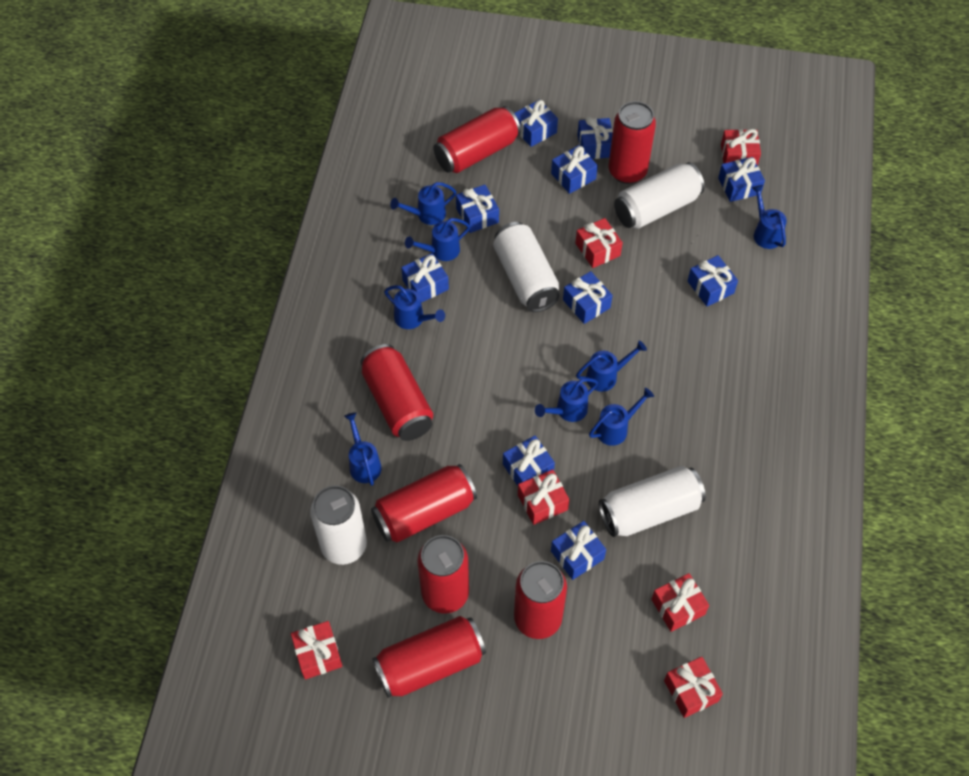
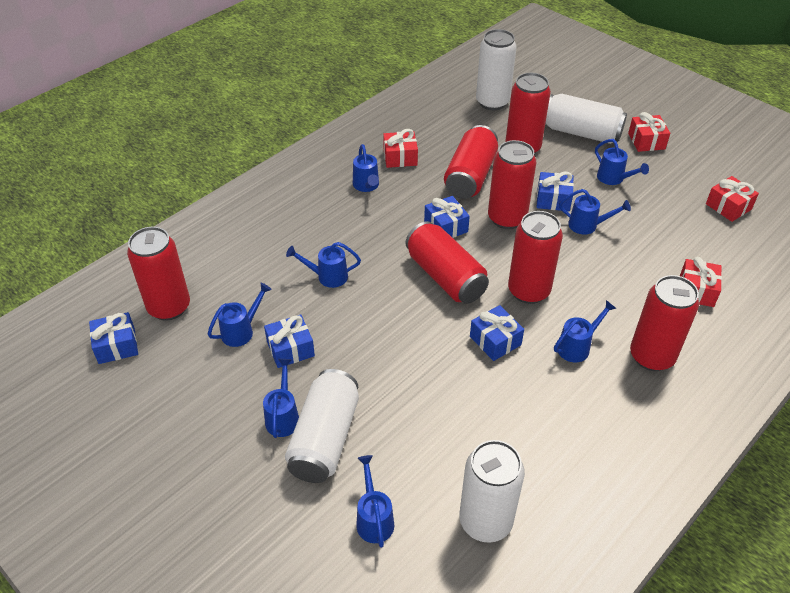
blue gift: [401,253,449,303] [456,185,499,233] [503,435,555,486] [514,99,558,147] [551,145,598,194] [551,521,606,580] [563,271,612,324] [577,117,613,159] [688,255,738,307] [718,157,765,202] = 10 -> [89,312,138,364] [264,315,315,368] [424,196,470,238] [470,305,524,361] [537,171,574,211] = 5
red gift: [291,621,343,679] [518,469,570,525] [575,218,623,268] [651,573,709,632] [664,657,723,718] [721,129,761,166] = 6 -> [383,129,418,168] [628,112,670,152] [680,257,722,307] [706,176,759,222] = 4

